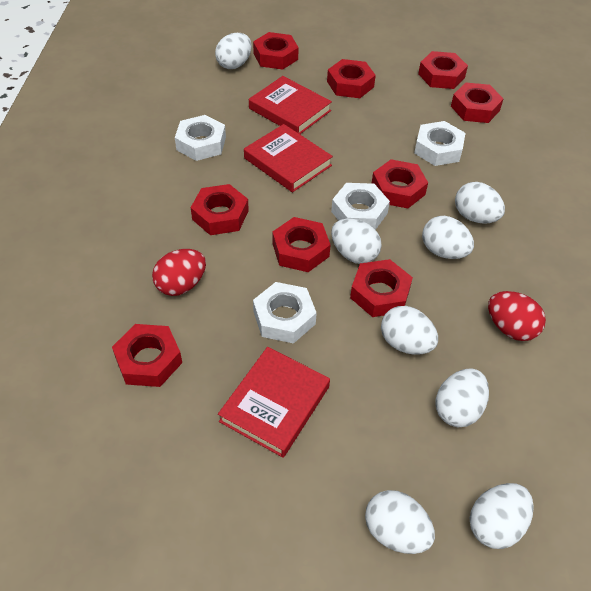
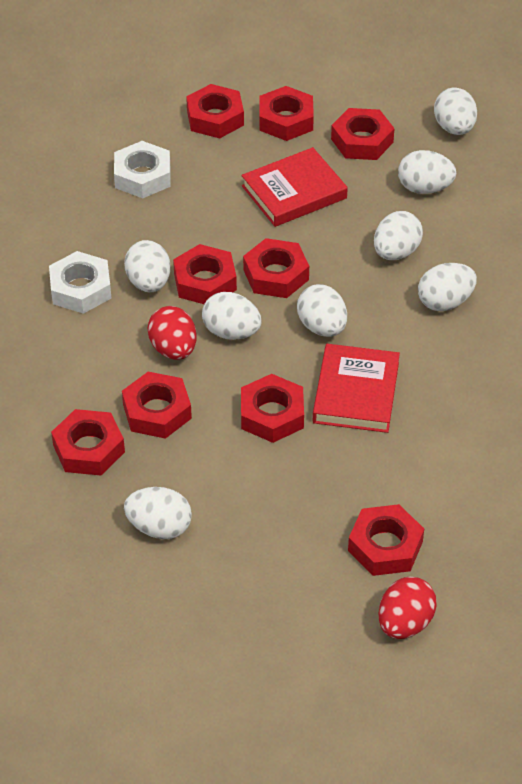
red book: [218,347,330,458] [244,124,333,192] [249,76,332,134] = 3 -> [241,147,348,227] [313,344,400,433] = 2
white nut: [175,115,226,161] [253,282,317,344] [331,183,390,230] [414,121,465,166] = 4 -> [49,251,111,314] [114,141,171,198] = 2

